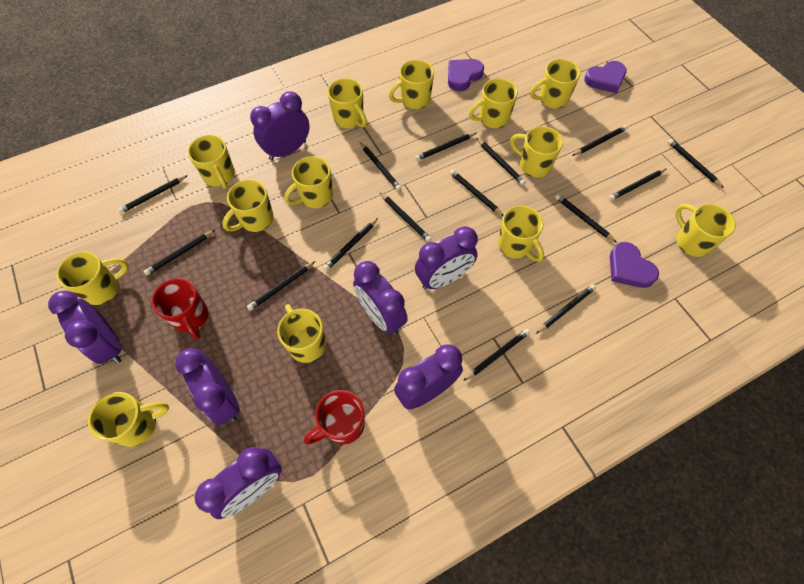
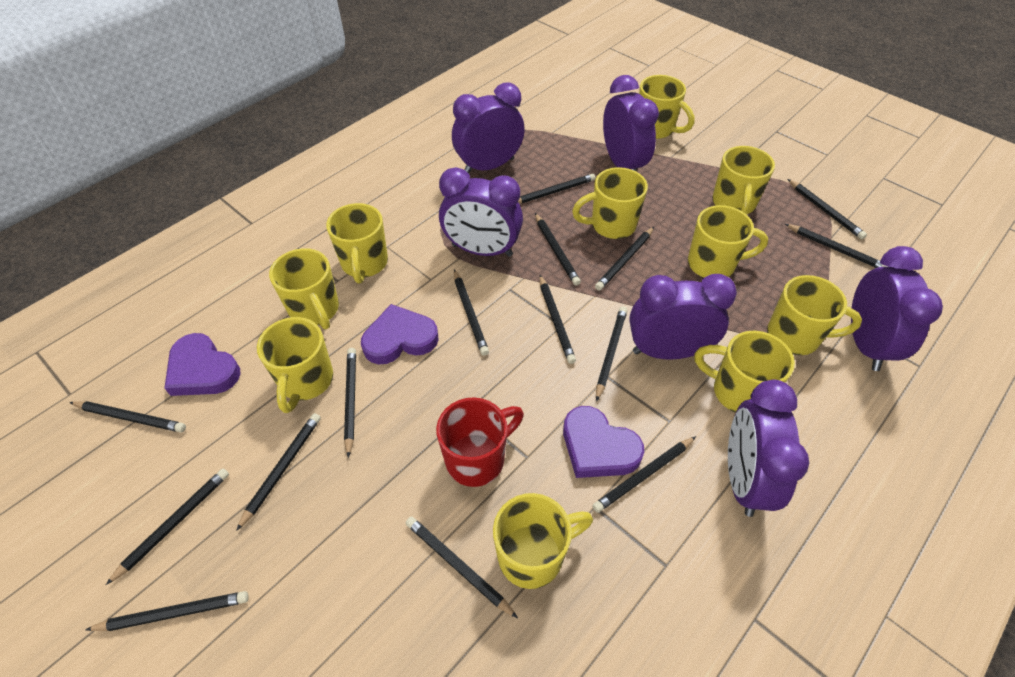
purple clock: [48,291,122,364] [175,348,240,425] [195,447,282,519] [250,91,310,160] [353,261,408,335] [394,344,463,410] [415,226,478,290] = 7 -> [439,167,523,257] [452,83,525,174] [603,75,659,172] [629,274,737,360] [728,380,809,517] [851,246,943,371] = 6
red mug: [152,278,208,340] [304,390,365,445] = 2 -> [436,398,524,487] = 1
yellow mug: [56,252,128,305] [88,392,169,447] [188,135,235,189] [222,180,274,232] [277,304,326,363] [284,156,333,208] [328,78,367,128] [389,60,434,109] [469,78,518,128] [498,206,544,262] [510,126,563,178] [530,59,581,109] [675,204,736,257] = 13 -> [257,317,333,413] [269,248,339,329] [326,203,388,283] [493,493,593,589] [572,167,648,239] [639,75,695,139] [688,205,768,277] [694,331,795,413] [712,146,775,214] [767,275,862,355] = 10

